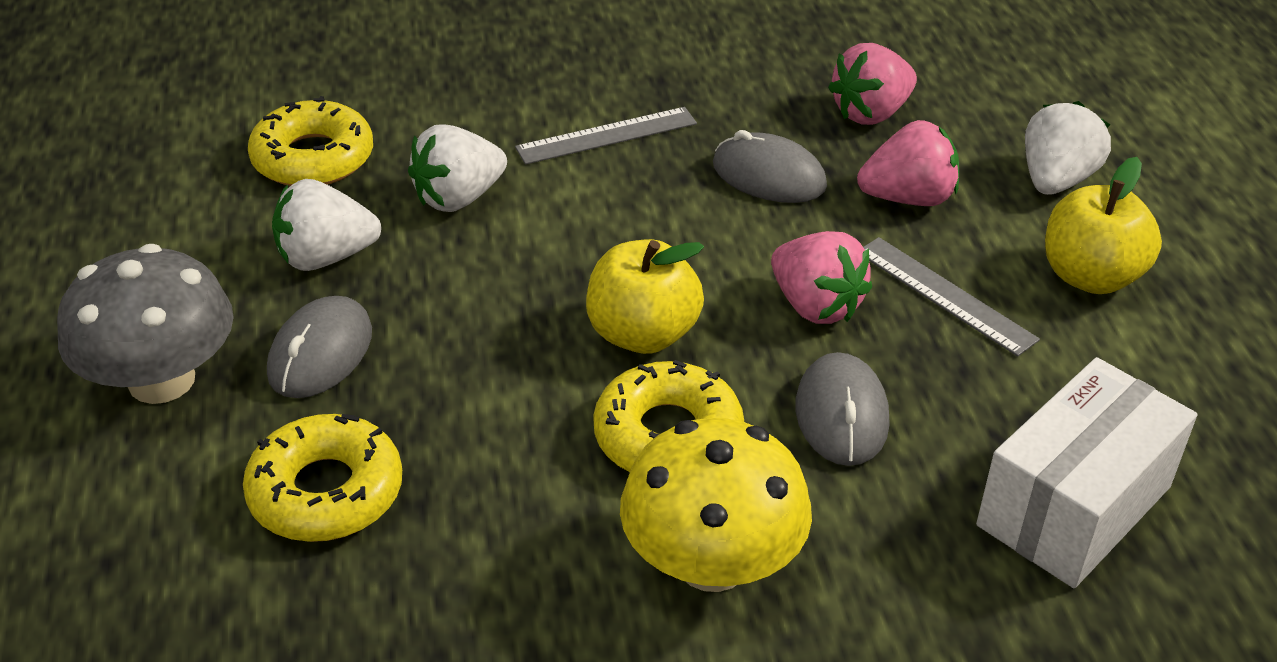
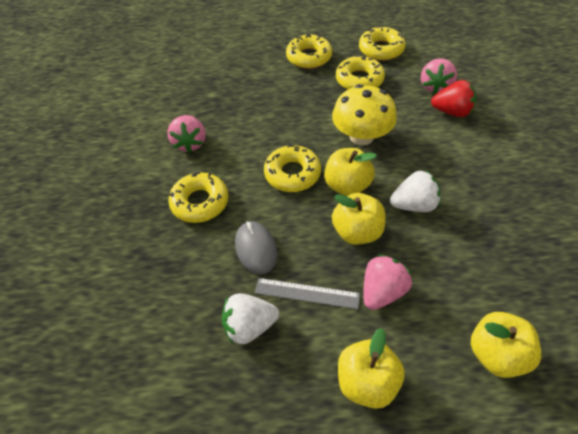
grey mouse: [267,296,372,398] [713,130,827,203] [796,352,889,466] = 3 -> [235,221,278,274] = 1
grey mushroom: [57,244,234,404] = 1 -> none = 0
grey ruler: [515,107,697,165] [863,237,1040,356] = 2 -> [255,278,360,309] = 1
red strawberry: none = 0 -> [431,80,476,117] = 1
white box: [976,357,1197,588] = 1 -> none = 0
white strawberry: [272,179,381,271] [408,124,507,212] [1025,101,1111,195] = 3 -> [222,293,279,344] [390,171,440,212] = 2
yellow apple: [586,239,704,354] [1045,157,1162,294] = 2 -> [324,148,377,196] [332,193,385,245] [338,328,405,409] [471,312,541,378] = 4
yellow donut: [243,414,402,542] [248,96,373,186] [593,360,744,472] = 3 -> [168,172,228,223] [264,144,321,192] [286,34,332,69] [336,55,385,90] [359,25,406,61] = 5

